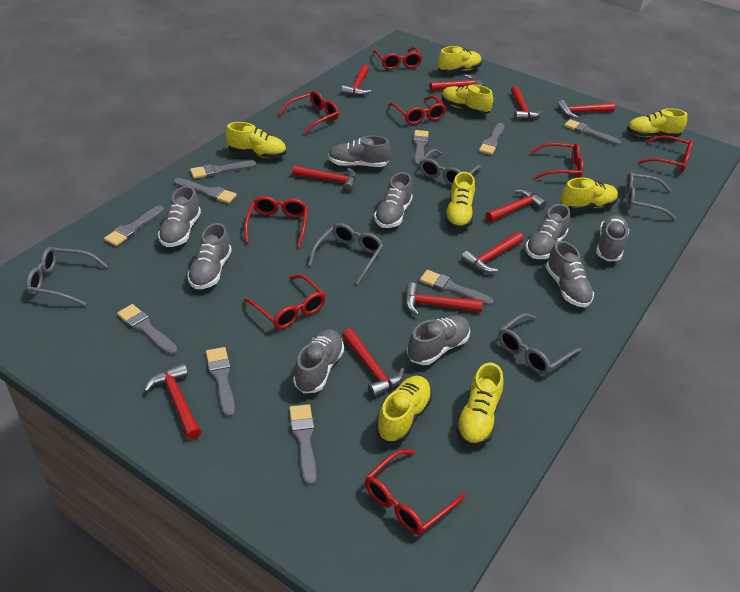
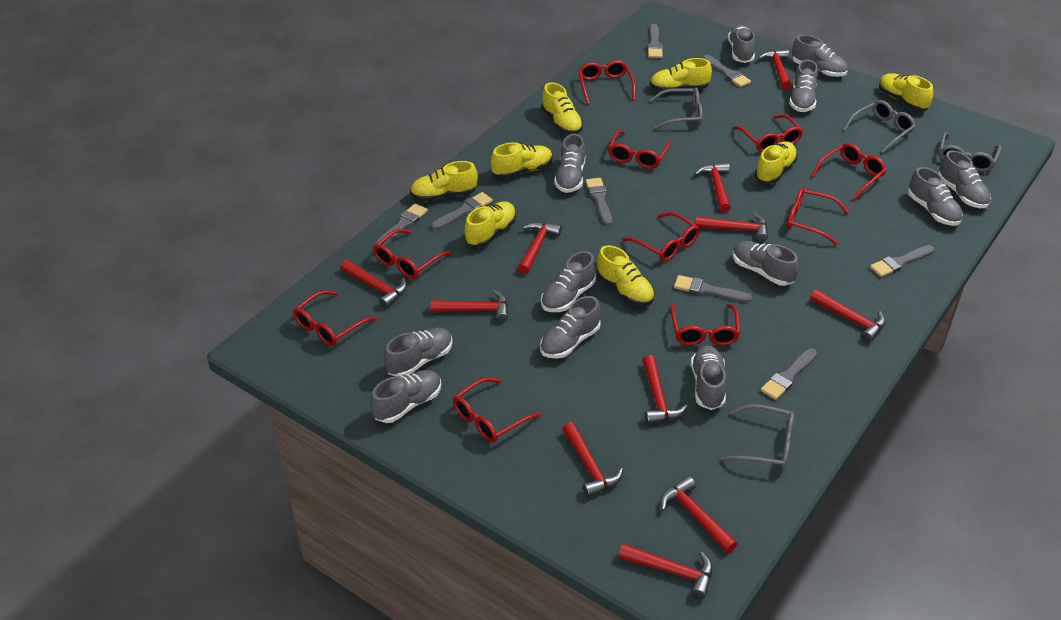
grey brush: [104,206,164,246] [117,304,178,355] [174,178,237,204] [190,161,256,179] [206,347,235,417] [289,404,316,485] [413,130,429,166] [420,270,494,306] [479,123,504,155] [564,119,621,145] = 10 -> [375,204,428,246] [431,192,493,230] [585,178,612,225] [647,24,663,58] [674,275,752,302] [703,55,751,87] [761,348,817,400] [870,245,935,277] = 8
grey glasses: [26,247,108,306] [308,223,383,285] [419,149,482,186] [498,313,581,374] [625,172,676,220] = 5 -> [649,87,703,129] [721,404,794,469] [843,100,916,153] [939,132,1002,172] = 4
grey shoe: [158,186,201,247] [187,223,232,289] [293,329,344,393] [328,136,391,167] [374,172,413,228] [407,315,470,365] [525,204,570,259] [546,241,594,308] [596,215,629,261] = 9 -> [370,370,441,423] [384,327,452,376] [540,296,601,359] [541,251,596,312] [554,134,585,193] [691,346,727,410] [728,25,755,63] [733,241,799,286] [789,60,818,112] [792,35,848,77] [908,167,963,226] [938,150,991,208] = 12
red glasses: [243,274,326,329] [244,196,308,248] [278,91,339,134] [365,449,466,535] [373,47,422,70] [388,95,446,125] [530,143,584,179] [638,135,693,172] = 8 -> [293,290,377,346] [373,229,452,279] [453,377,541,443] [578,60,636,105] [608,130,671,169] [622,212,699,262] [670,304,740,345] [733,114,803,152] [787,188,849,245] [812,143,887,200] = 10
red hammer: [144,363,201,440] [292,165,357,192] [341,65,371,96] [342,328,404,397] [405,282,483,316] [429,75,485,91] [461,232,523,273] [485,189,547,222] [511,86,542,120] [557,100,615,119] = 10 -> [340,260,407,308] [431,290,508,322] [518,222,562,274] [563,422,623,497] [618,544,713,599] [642,355,688,424] [660,476,738,553] [695,163,731,212] [695,212,768,242] [758,49,791,90] [810,290,885,342] = 11

